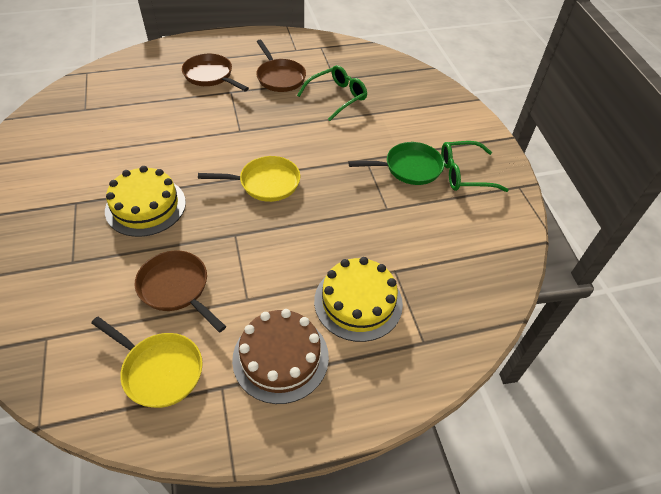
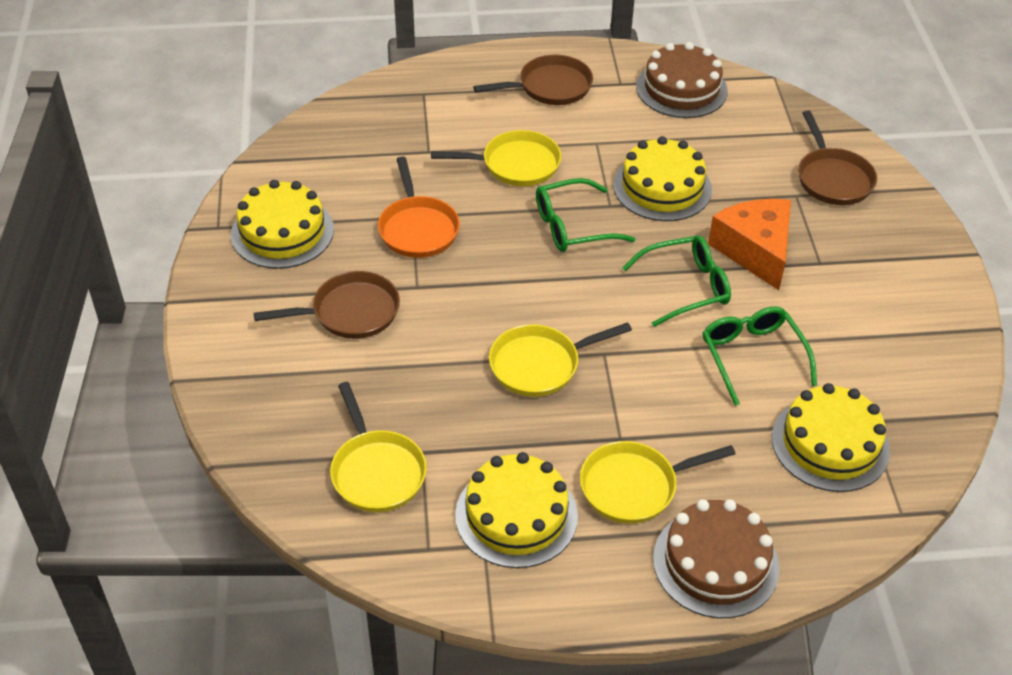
brown cake: [232,309,329,404] = 1 -> [636,42,728,118] [653,499,780,618] = 2
green glasses: [297,65,367,121] [441,141,508,192] = 2 -> [536,178,635,252] [622,236,731,327] [703,306,817,406] = 3
green pan: [348,142,444,185] = 1 -> none = 0
orange cheese: none = 0 -> [708,199,791,290] = 1
orange pan: none = 0 -> [378,157,460,258] = 1
yellow cake: [105,166,186,237] [314,257,403,342] = 2 -> [231,180,334,269] [455,452,578,568] [613,136,712,221] [772,383,890,492] = 4
yellow pan: [91,316,203,408] [198,156,300,202] = 2 -> [330,382,427,512] [431,130,561,186] [489,322,632,397] [580,441,736,524] = 4

